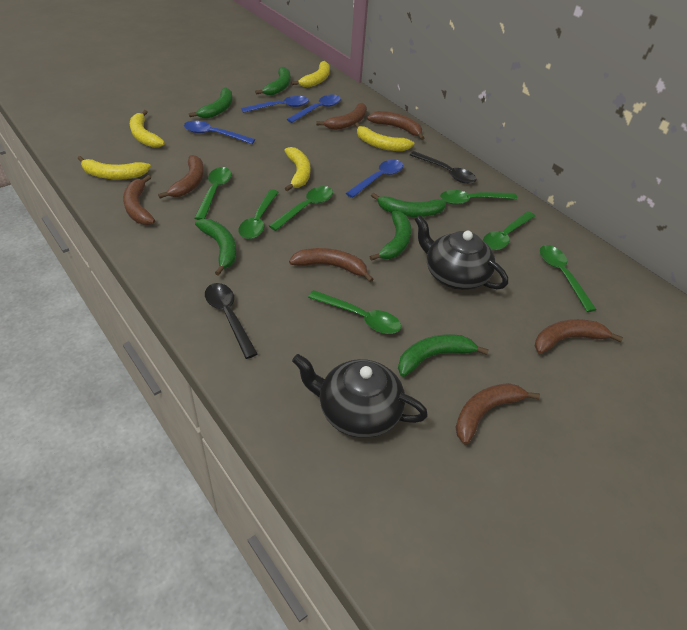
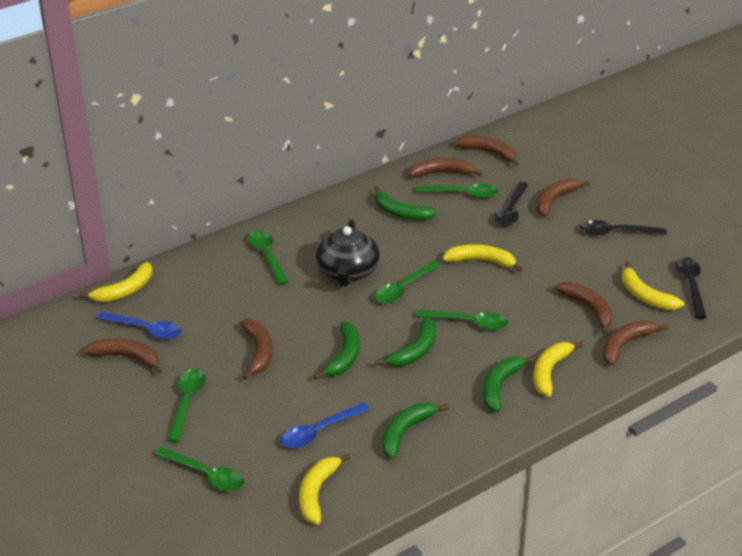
black spoon: [205,283,258,359] [410,151,477,184] = 2 -> [494,182,529,227] [580,220,667,235] [675,257,707,319] = 3
black teapot: [292,354,428,438] [414,215,508,290] = 2 -> [316,219,380,287] = 1
blue spoon: [184,121,255,144] [241,96,309,113] [287,95,341,123] [346,159,403,198] = 4 -> [97,312,182,340] [281,403,370,448] = 2
green banana: [189,87,233,119] [195,219,236,276] [255,67,290,95] [370,211,411,261] [371,192,446,217] [398,335,489,377] = 6 -> [314,322,360,379] [374,186,438,221] [376,317,436,367] [382,403,448,459] [483,356,535,412] = 5
green spoon: [195,167,232,220] [239,189,278,239] [269,186,333,231] [308,290,401,334] [440,190,518,205] [483,211,535,250] [540,245,597,312] = 7 -> [155,447,244,492] [167,369,206,442] [248,230,289,285] [375,261,441,303] [415,184,498,198] [416,309,508,330] = 6

